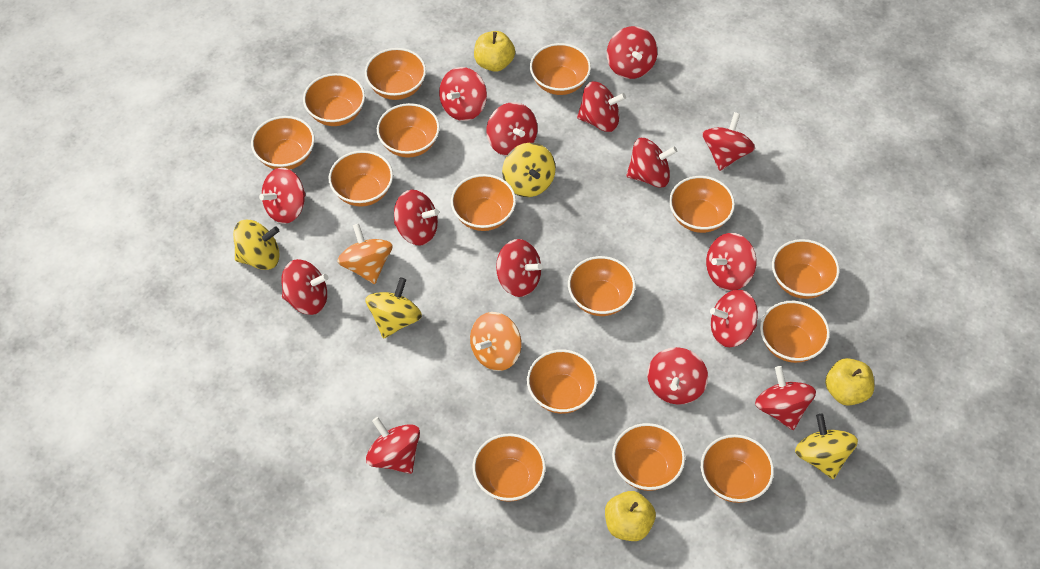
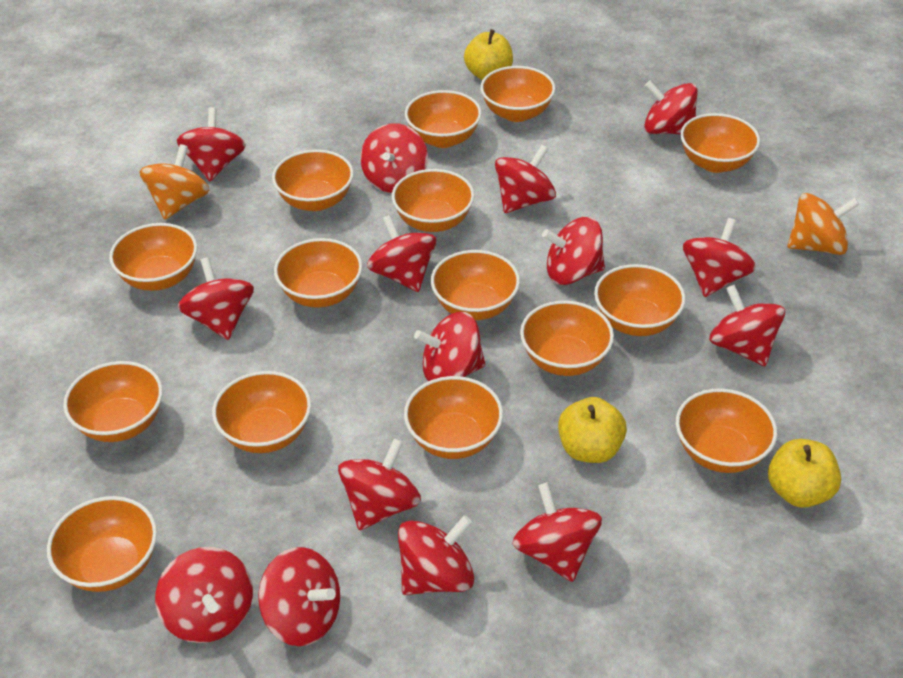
yellow spinning top: [233,220,280,270] [365,277,422,339] [502,143,556,197] [795,414,858,479] = 4 -> none = 0

